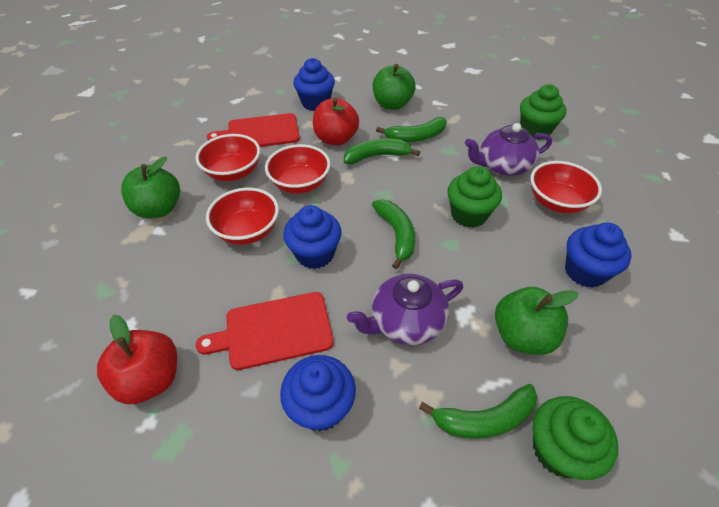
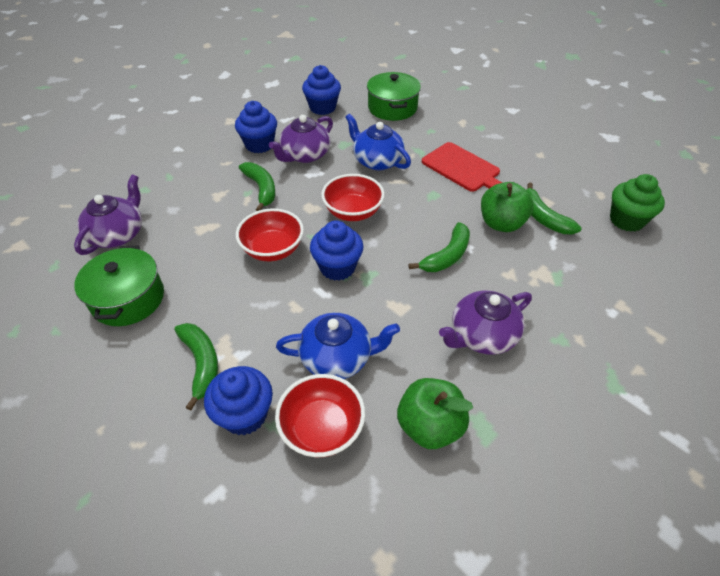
blue teapot: none = 0 -> [276,313,400,379] [345,114,411,170] = 2
green apple: [121,157,180,218] [373,64,415,110] [495,287,579,355] = 3 -> [397,378,473,449] [481,182,533,232] = 2
green cupcake: [447,166,502,228] [520,84,566,140] [533,396,618,480] = 3 -> [610,174,665,232] = 1
green pot: none = 0 -> [74,246,164,326] [367,72,421,121] = 2
purple teapot: [347,274,463,345] [465,123,552,176] = 2 -> [74,175,142,255] [269,115,333,163] [439,290,532,355] = 3
red apple: [97,314,177,404] [313,98,359,145] = 2 -> none = 0
red bowl: [196,134,260,181] [206,188,279,245] [265,144,331,194] [530,161,602,214] = 4 -> [236,208,304,261] [275,374,365,457] [321,174,385,221] = 3
red cutting board: [196,292,334,370] [207,113,300,147] = 2 -> [422,142,503,192] = 1

